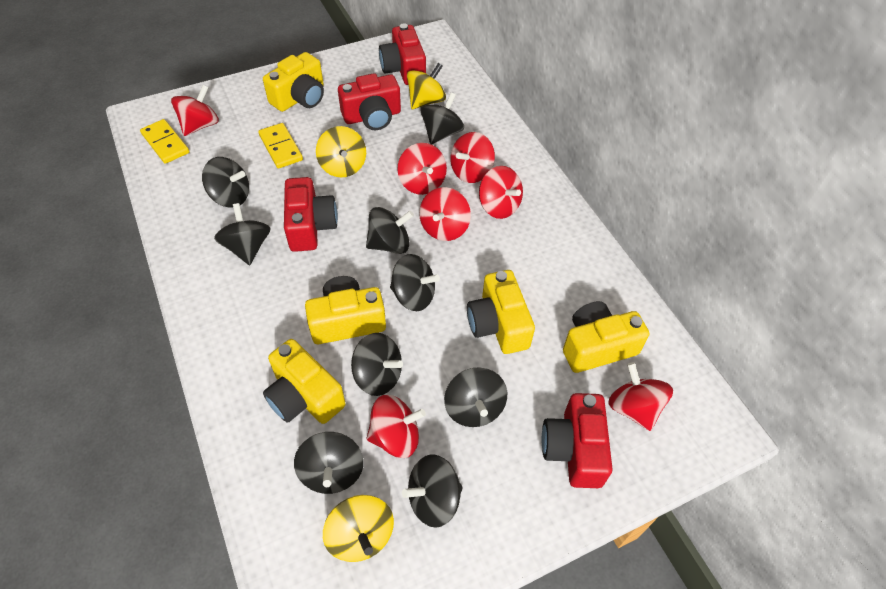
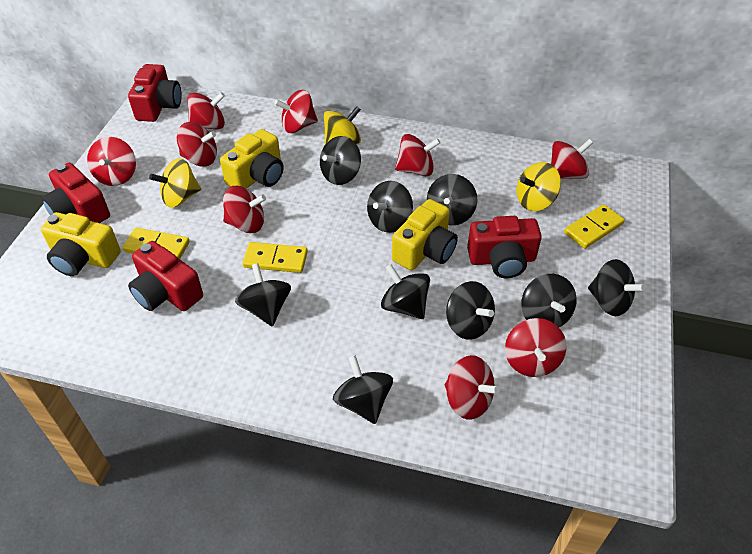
red spinning top: [171,85,219,136] [367,395,426,458] [397,143,447,195] [419,187,471,241] [450,132,495,183] [479,166,523,219] [608,362,673,431] = 7 -> [87,137,136,186] [177,122,217,166] [187,92,225,129] [223,186,266,233] [274,90,318,133] [395,134,440,176] [445,355,500,420] [505,318,567,377] [551,139,593,179] = 9
yellow camera: [263,52,324,112] [263,339,346,424] [305,276,386,344] [467,270,535,354] [563,301,649,373] = 5 -> [41,212,121,276] [220,129,284,188] [392,199,458,270] = 3
yellow domino: [140,119,189,164] [258,123,303,168] = 2 -> [122,228,190,259] [242,242,308,273] [564,204,625,249] = 3

